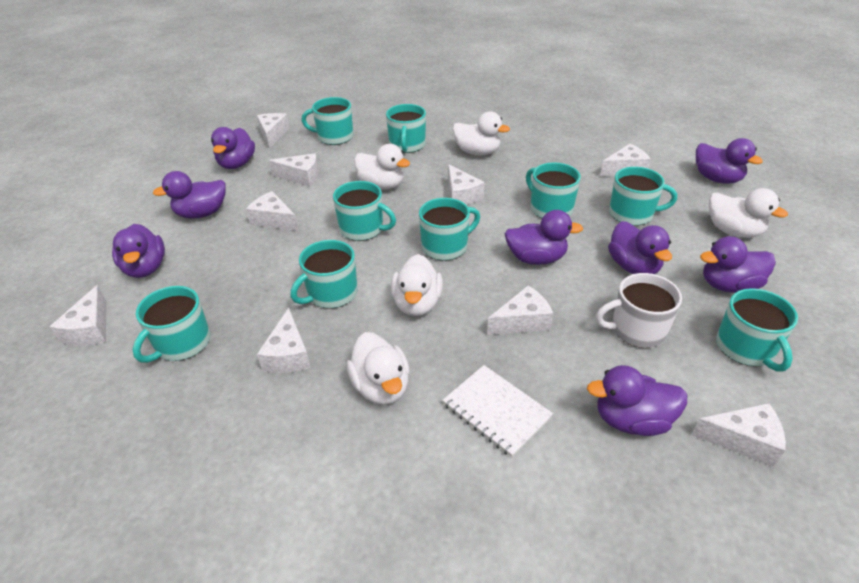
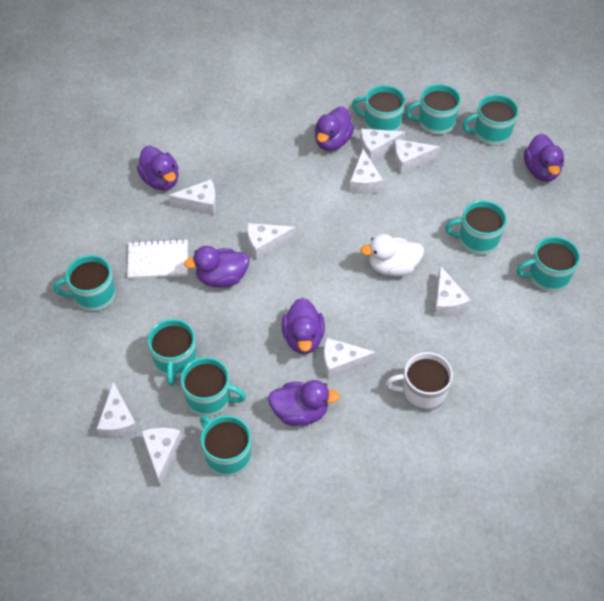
purple duck: [112,224,165,278] [153,171,226,218] [211,127,255,169] [505,210,583,265] [587,365,687,436] [608,221,672,274] [696,138,763,184] [700,236,776,293] = 8 -> [137,146,179,190] [184,246,250,287] [268,380,340,426] [282,298,325,354] [314,106,354,151] [524,133,564,181] = 6
white duck: [346,332,410,405] [354,144,410,190] [391,254,443,316] [452,111,510,155] [709,188,788,238] = 5 -> [360,234,424,276] = 1

